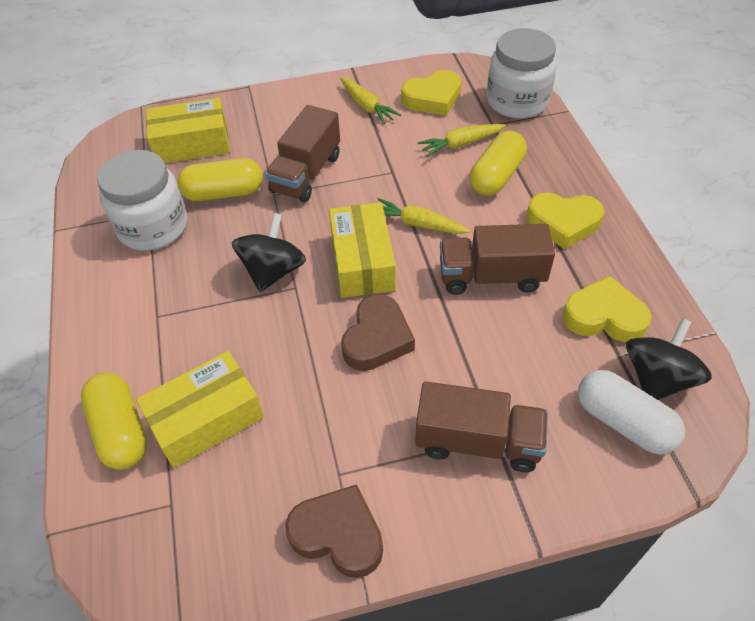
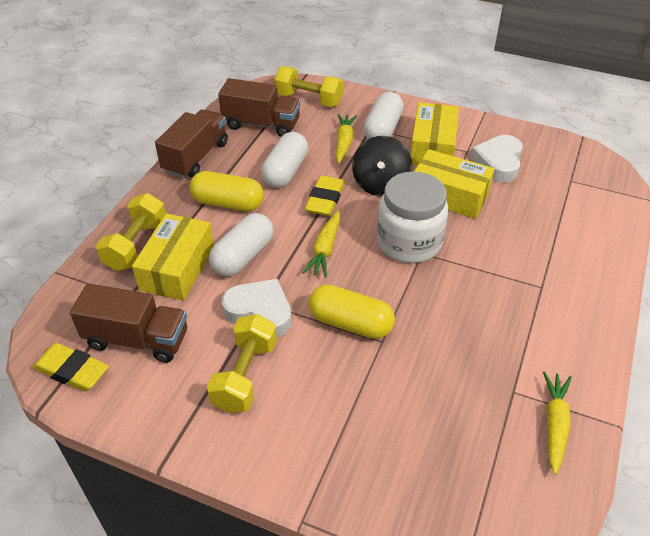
black spinning top: [232,213,306,292] [626,318,712,400] = 2 -> [352,136,412,196] = 1
brown heart: [285,484,383,578] [341,294,415,371] = 2 -> none = 0
white capsule: [578,370,685,455] = 1 -> [209,213,274,276] [261,132,308,188] [364,92,404,139] = 3
white heart: none = 0 -> [222,279,292,337] [470,135,523,183] = 2
white jar: [97,150,187,251] [487,28,556,119] = 2 -> [377,171,448,263] = 1
yellow capsule: [81,373,147,470] [177,158,263,201] [470,131,527,196] = 3 -> [189,171,264,211] [308,285,395,339] = 2
yellow dumbbell: none = 0 -> [96,193,166,271] [207,314,277,413] [274,66,343,107] = 3
yellow eraser: none = 0 -> [32,343,109,391] [305,175,345,216] = 2
yellow heart: [401,70,461,116] [526,193,605,249] [562,276,652,342] = 3 -> none = 0

